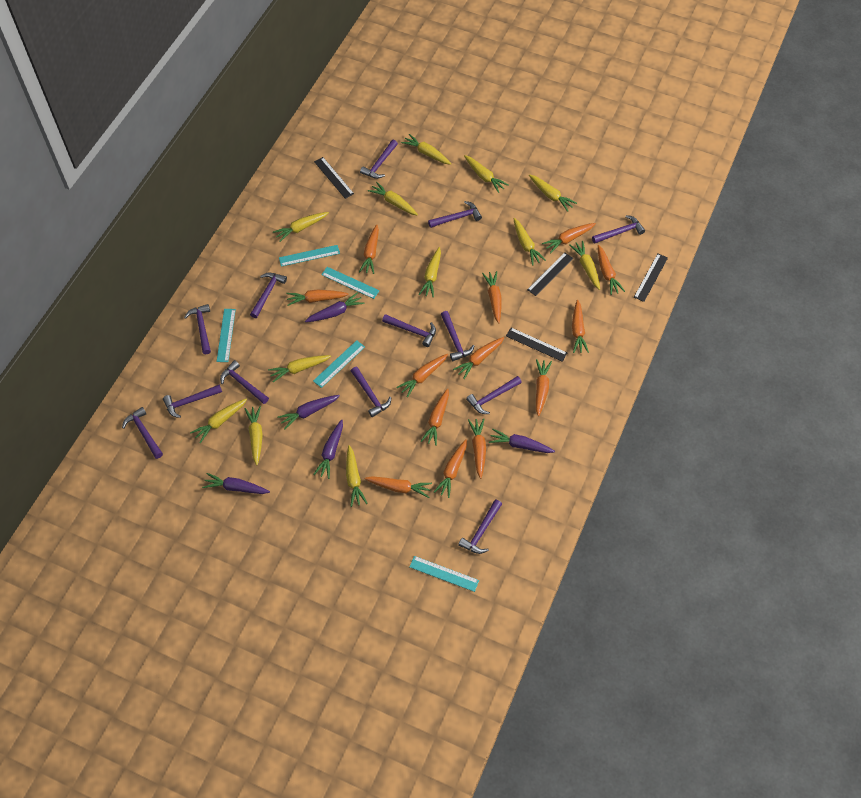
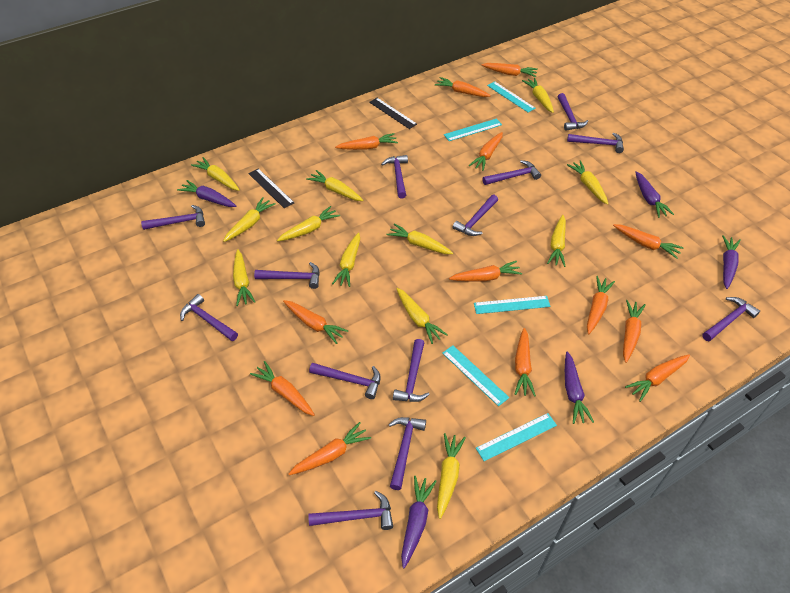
black ruler: [314,157,354,199] [506,328,567,362] [527,252,573,296] [634,254,668,302] = 4 -> [248,168,294,208] [369,98,417,129] = 2

